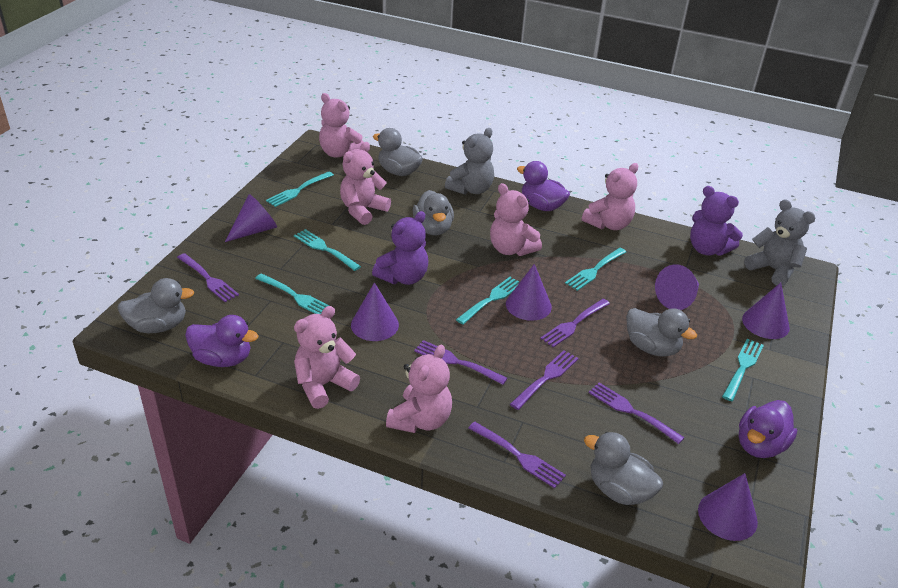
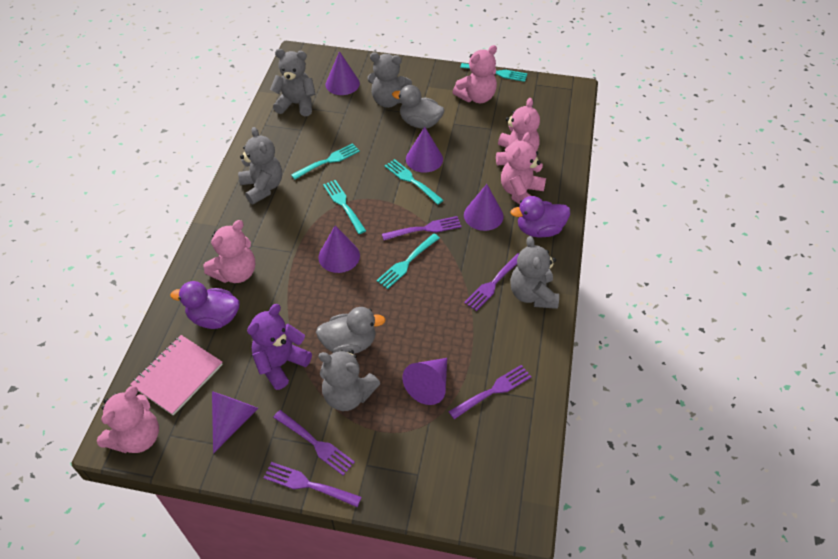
grey duck: [118,278,195,333] [373,128,423,176] [413,190,454,235] [584,432,663,505] [626,308,697,357] = 5 -> [316,307,386,354] [392,85,445,129] = 2
grey teddy bear: [445,128,494,195] [744,199,816,286] = 2 -> [238,127,282,204] [270,49,315,116] [318,350,380,411] [367,53,412,108] [510,236,559,309] = 5
pink notebook: none = 0 -> [130,335,223,416] = 1
pink teddy bear: [294,306,360,409] [319,93,364,158] [340,142,391,225] [386,345,452,433] [490,183,542,256] [582,163,638,230] = 6 -> [97,386,159,453] [203,220,255,283] [453,45,497,103] [496,98,540,165] [501,132,546,204] = 5
purple duck: [185,315,258,367] [517,161,570,211] [739,400,797,458] = 3 -> [170,281,240,329] [510,196,570,238] = 2
purple fork: [177,253,239,302] [414,340,508,385] [468,422,566,488] [510,350,579,410] [540,299,610,347] [589,383,685,444] = 6 -> [264,462,362,507] [273,410,355,476] [382,216,462,240] [448,365,531,419] [464,253,519,311] = 5
purple teddy bear: [372,211,428,285] [690,186,743,256] = 2 -> [247,304,312,390] = 1
turquoise fork: [255,273,329,314] [266,171,334,207] [294,229,361,271] [456,277,519,325] [565,248,626,291] [722,339,764,401] = 6 -> [291,143,360,180] [323,180,366,234] [376,234,440,289] [385,159,444,205] [460,63,528,82] = 5

